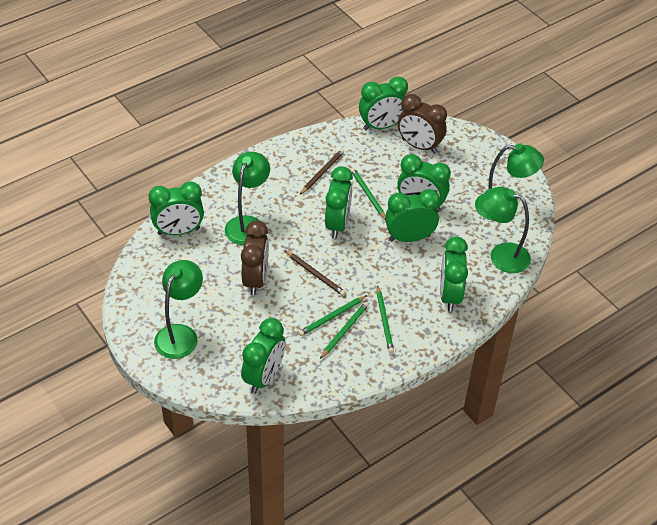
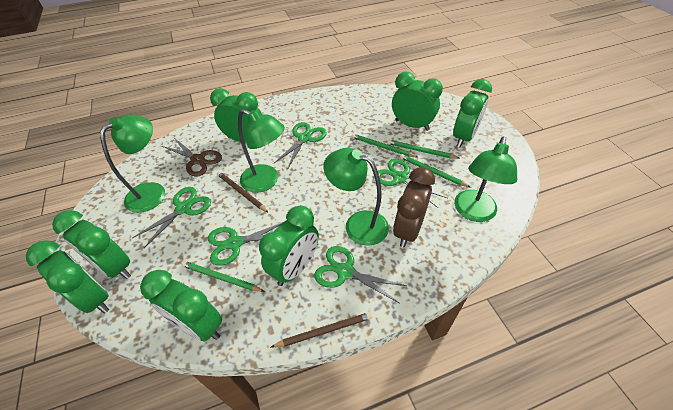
brown clock: [241,221,269,296] [398,94,447,154] = 2 -> [393,167,435,248] = 1
brown scissors: none = 0 -> [162,138,222,177] = 1
green scissors: none = 0 -> [132,187,211,248] [208,222,283,266] [274,122,327,168] [314,246,407,304] [378,159,447,208] = 5

